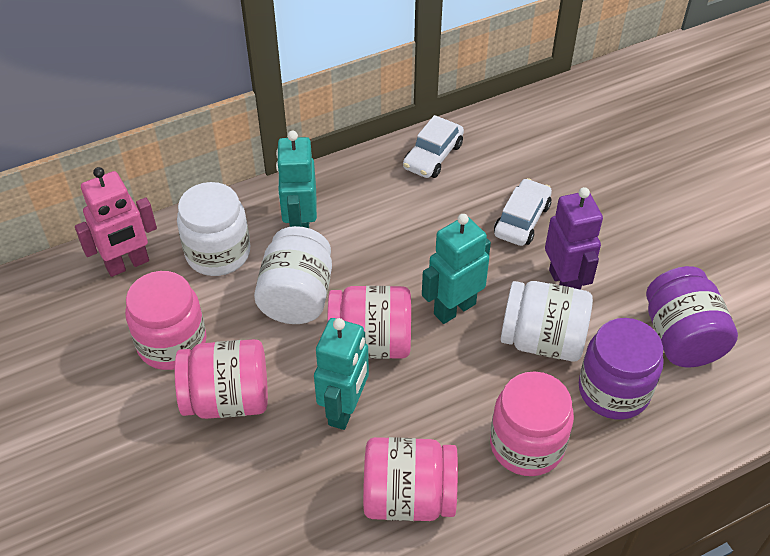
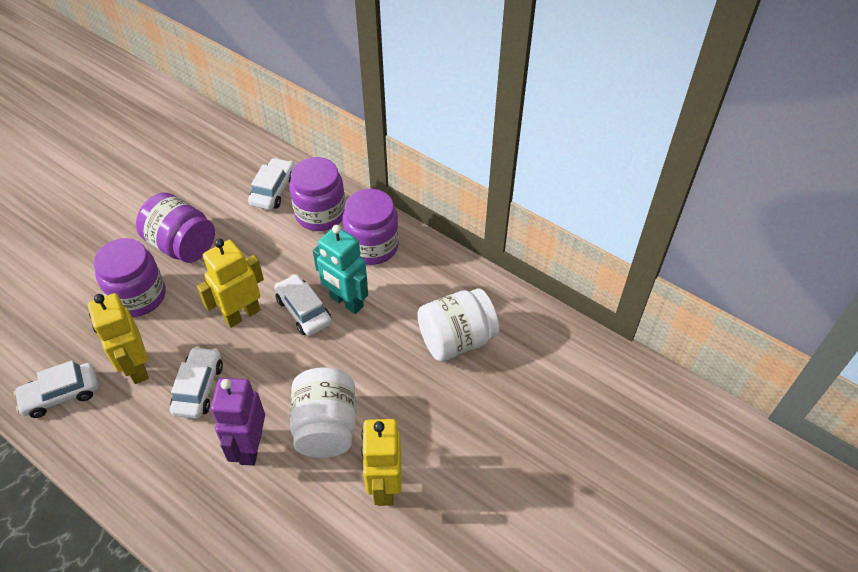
pink jar: [125,271,207,370] [175,339,268,419] [327,286,411,359] [363,437,458,521] [490,371,574,476] = 5 -> none = 0
pink robot: [75,167,157,277] = 1 -> none = 0
purple jar: [579,318,664,420] [646,266,738,367] = 2 -> [94,238,166,317] [136,192,215,263] [289,157,346,231] [343,189,399,265] = 4
turquoise robot: [276,131,317,228] [314,318,369,430] [422,214,491,324] = 3 -> [313,225,368,314] = 1
white car: [403,115,464,178] [494,178,552,246] = 2 -> [13,360,98,418] [170,346,223,419] [248,158,295,210] [274,274,332,336] = 4
white jar: [177,182,250,276] [254,226,332,324] [501,281,593,362] = 3 -> [290,367,356,458] [417,288,499,362] = 2
yellow robot: none = 0 -> [88,293,149,384] [197,238,264,328] [361,419,402,506] = 3

